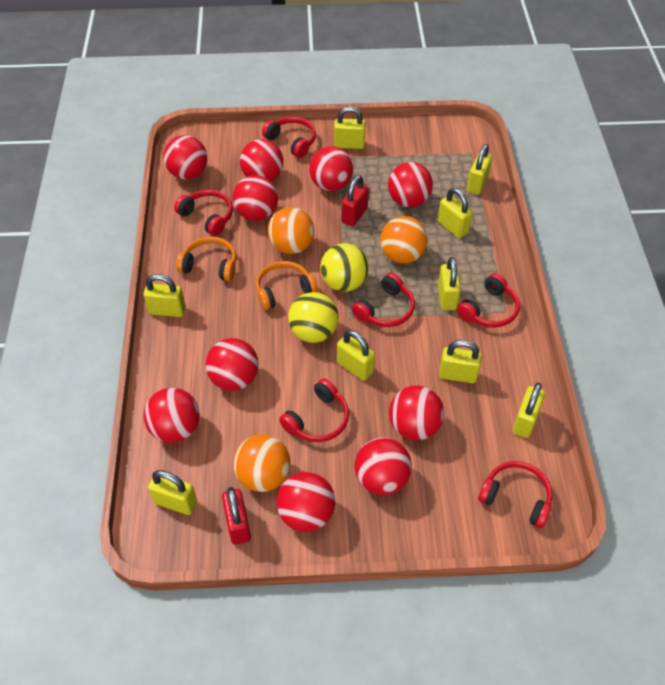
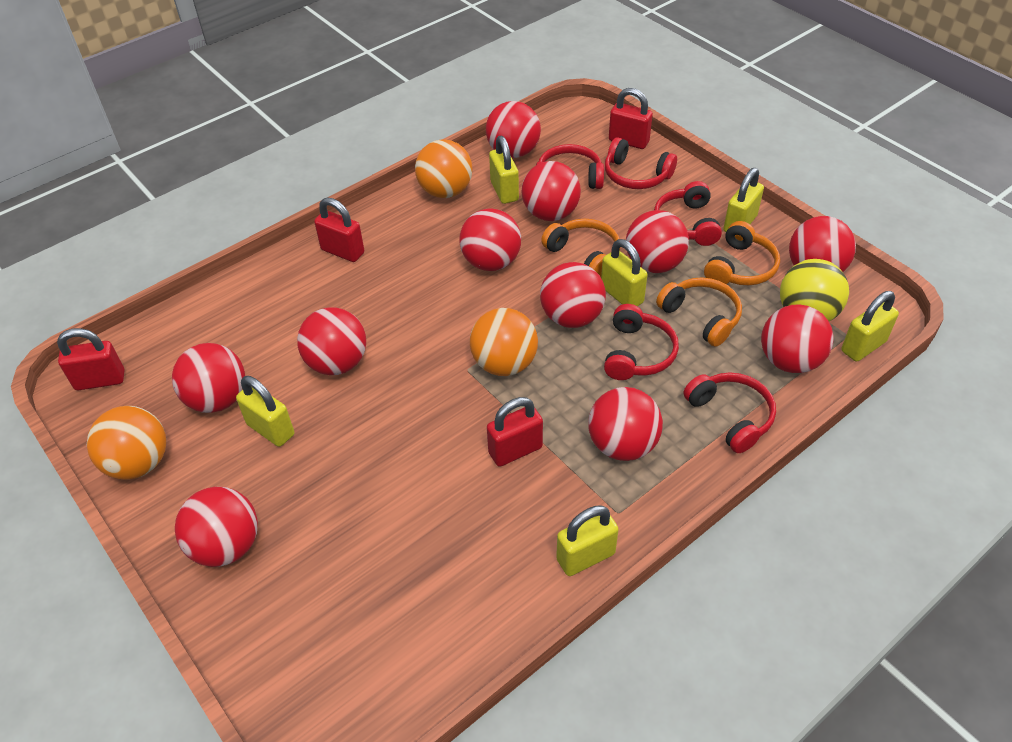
orange headphones: [176,237,237,281] [256,261,318,310] = 2 -> [541,219,620,277] [656,277,742,347] [704,221,780,285] = 3
red ball: [143,388,200,443] [163,135,207,180] [206,338,259,391] [233,175,278,221] [240,139,283,181] [277,472,335,532] [309,146,353,191] [355,438,412,495] [388,162,433,207] [389,385,444,440] = 10 -> [172,343,245,413] [175,487,258,567] [297,307,366,375] [459,208,521,271] [486,101,541,158] [522,161,581,221] [540,262,606,328] [588,387,663,461] [626,210,689,273] [761,304,834,373] [789,216,856,272] = 11
red headphones: [174,190,233,236] [262,116,316,158] [279,378,349,442] [352,273,415,327] [457,273,520,328] [478,461,553,528] = 6 -> [536,144,604,189] [604,304,679,380] [605,137,677,189] [654,181,722,246] [683,372,776,453] = 5
red padlock: [222,487,251,545] [341,175,369,226] = 2 -> [57,328,125,390] [314,198,364,262] [487,397,543,467] [609,88,653,149] = 4
yellow ball: [288,292,339,343] [320,243,369,292] = 2 -> [780,259,849,321] = 1
yellow padlock: [143,274,186,317] [148,470,197,515] [334,107,366,149] [337,330,375,381] [438,188,472,238] [438,257,461,310] [439,340,482,383] [467,144,492,195] [512,383,545,438] = 9 -> [236,376,294,447] [489,136,519,204] [556,505,619,576] [601,239,647,306] [723,168,764,232] [841,291,899,361] = 6

